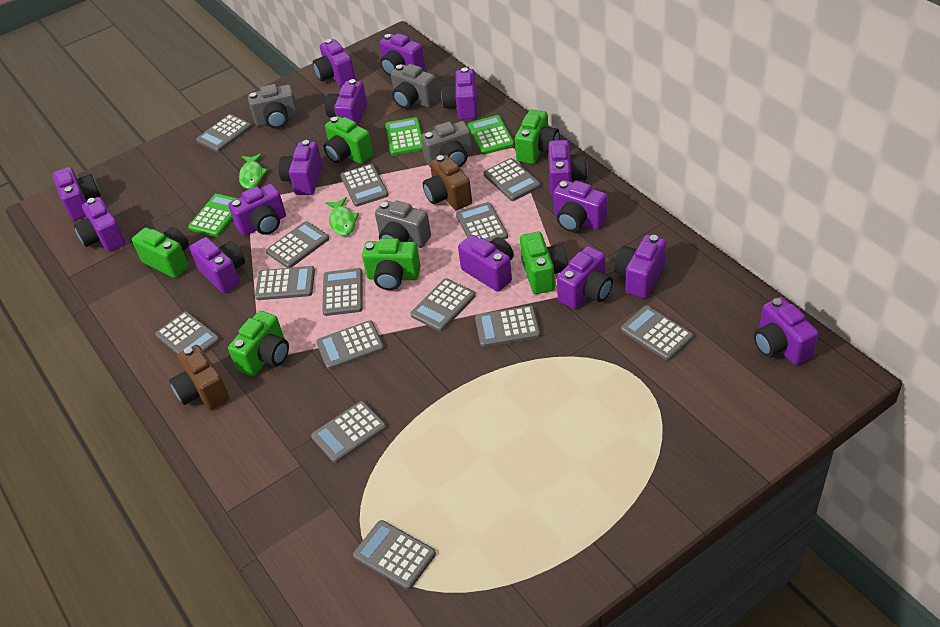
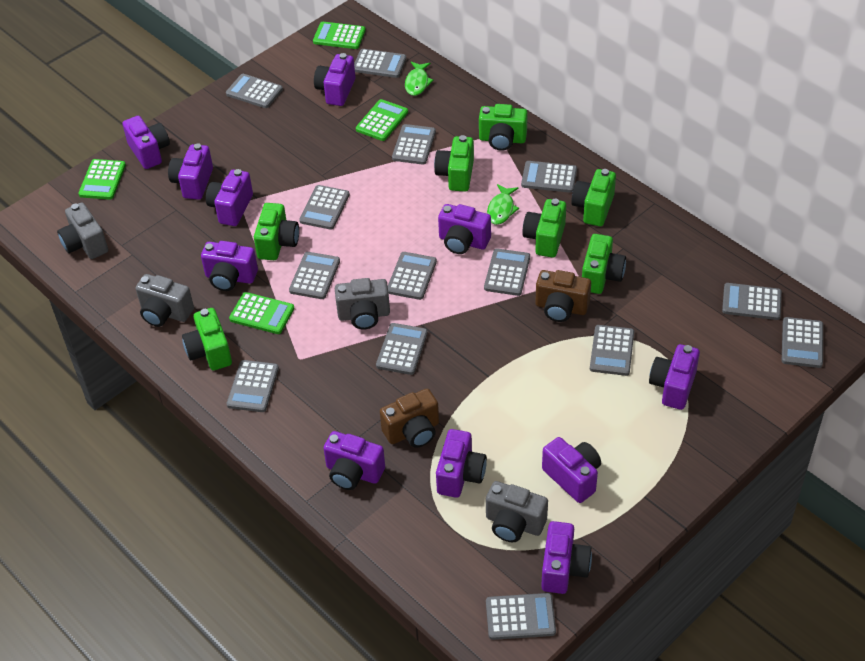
green calculator: [188,194,238,237] [385,117,423,155] [468,115,515,155] = 3 -> [78,159,126,200] [229,292,294,334] [313,22,366,49] [356,99,408,141] = 4
green camera: [132,227,189,278] [228,311,289,376] [324,116,373,164] [362,238,421,290] [515,110,560,164] [520,232,568,294] = 6 -> [182,308,232,370] [254,203,299,260] [434,135,474,192] [479,104,528,151] [522,199,566,258] [571,169,616,226] [582,234,626,294] = 7
purple camera: [52,167,101,220] [74,197,126,252] [190,237,245,294] [228,184,286,236] [278,140,323,195] [313,39,355,86] [325,79,367,126] [379,33,425,76] [441,67,477,120] [458,235,514,292] [548,140,588,196] [553,180,607,232] [557,246,613,309] [614,234,666,298] [754,297,819,365] = 15 -> [122,116,170,169] [168,143,213,200] [201,241,258,291] [206,169,253,226] [314,53,355,106] [323,431,385,490] [436,429,487,498] [438,204,491,254] [541,521,592,594] [542,437,601,503] [649,344,700,410] = 11

